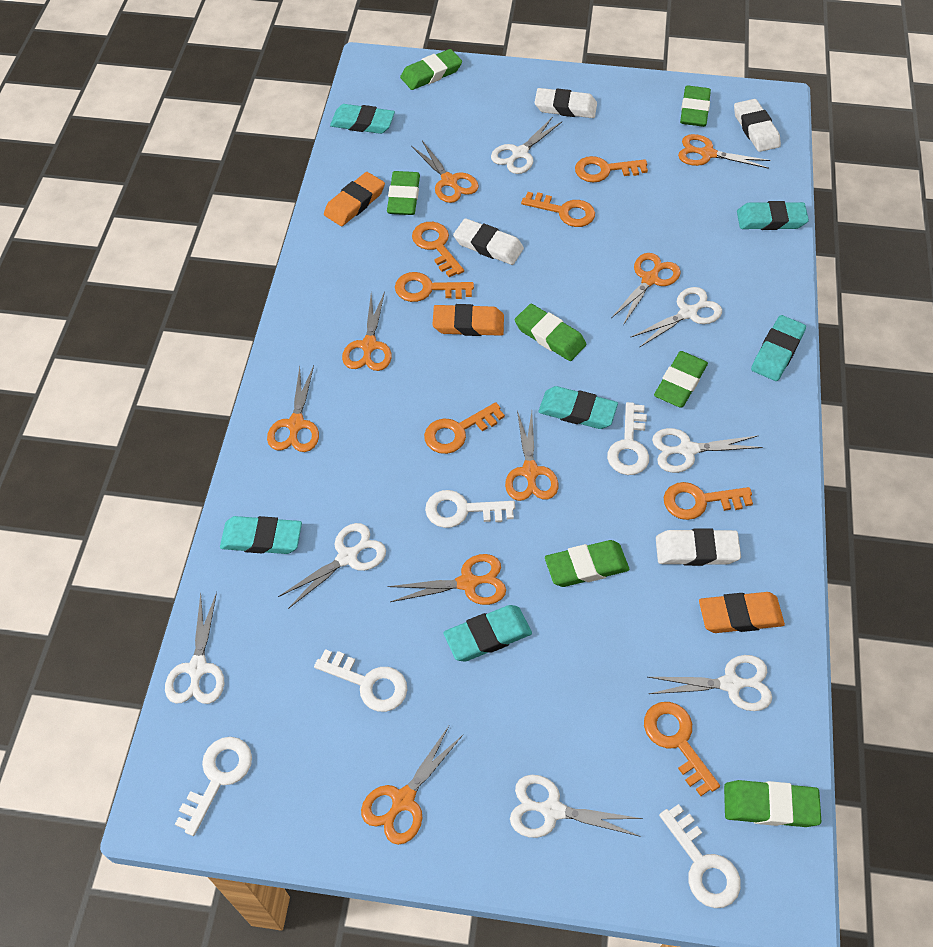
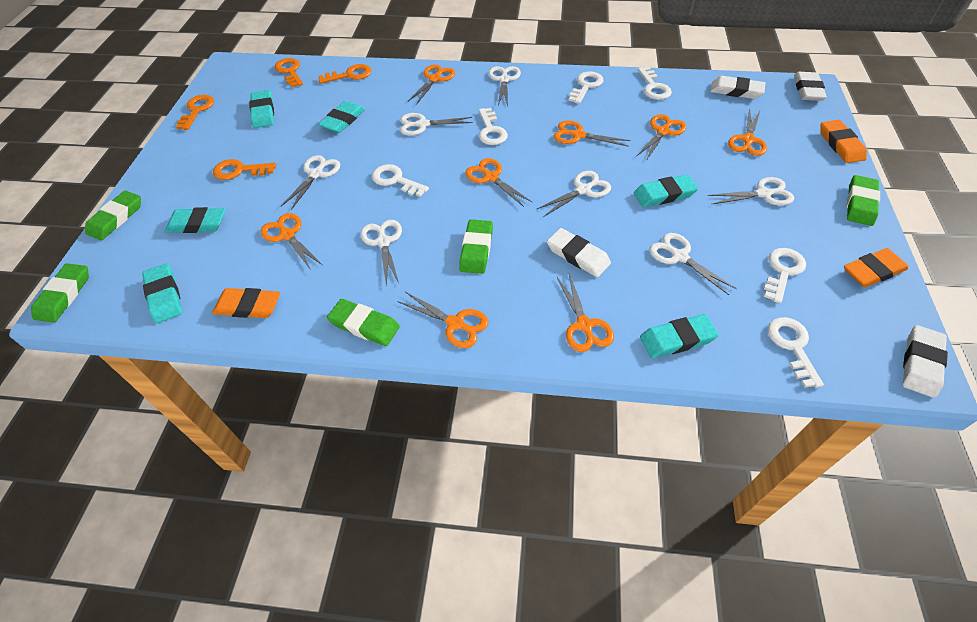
green eraser: [387,171,420,215] [400,49,462,90] [515,304,586,361] [545,540,629,587] [654,351,708,408] [680,85,711,127] [724,780,821,827] = 7 -> [31,263,89,323] [85,190,141,240] [327,299,400,346] [459,219,493,274] [847,175,880,226] = 5
orange key: [395,272,474,302] [412,222,464,277] [424,402,505,454] [521,192,595,227] [575,156,648,183] [644,702,720,796] [664,482,753,520] = 7 -> [176,95,214,130] [213,159,276,180] [275,58,303,87] [319,64,371,84] = 4
white key: [175,737,252,836] [314,649,408,712] [425,490,515,528] [607,402,649,475] [659,804,741,908] = 5 -> [372,164,429,197] [479,108,508,145] [569,71,603,104] [638,67,672,100] [764,248,806,303] [768,317,824,388] = 6

